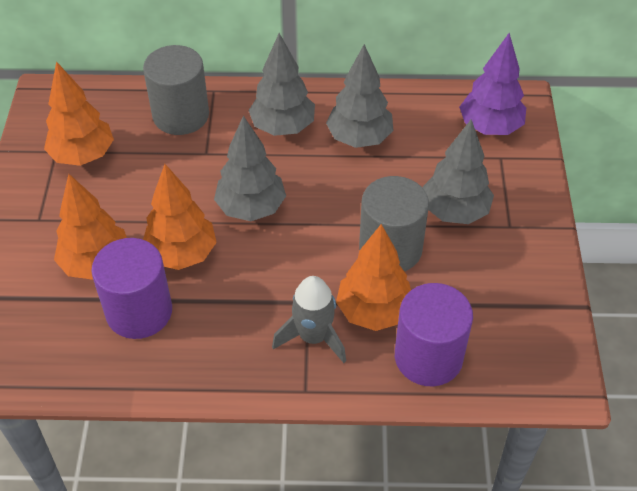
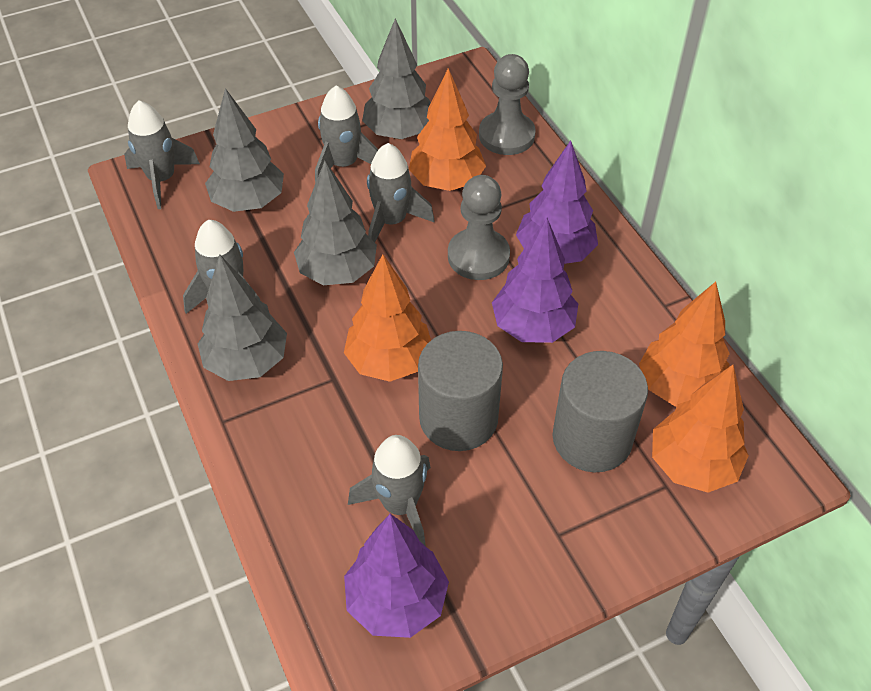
grey pawn: none = 0 -> [448,175,510,280] [479,54,536,155] = 2
grey rocket: [272,276,346,363] = 1 -> [124,100,200,209] [183,220,260,314] [315,85,378,184] [348,435,431,546] [367,143,434,242] = 5
purple cylinder: [92,238,172,339] [395,283,473,387] = 2 -> none = 0
purple tree: [459,33,526,135] = 1 -> [344,514,449,638] [492,218,578,343] [516,140,598,264] = 3

